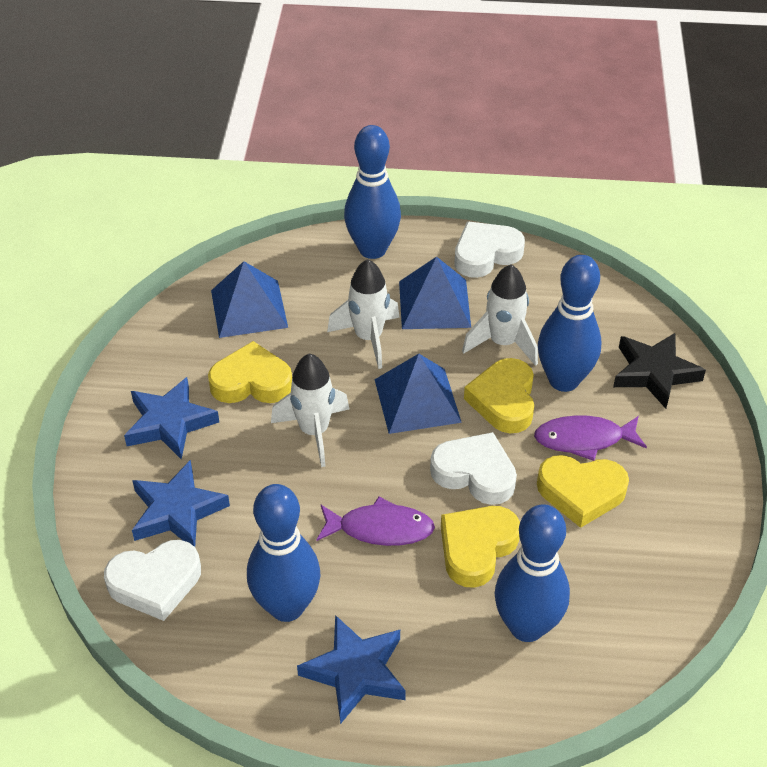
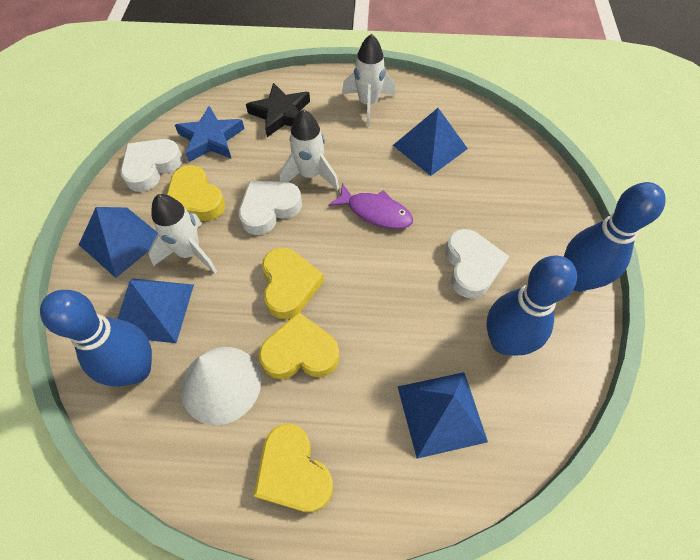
blue bowling pin: [247,484,321,622] [344,125,401,259] [495,504,570,642] [538,255,602,392] = 4 -> [40,290,152,387] [487,255,577,356] [564,182,666,292] = 3
blue pyramid: [211,261,288,338] [374,354,462,434] [399,257,471,329] = 3 -> [79,207,158,278] [117,279,194,343] [393,108,468,176] [397,372,488,459] = 4
blue star: [124,377,219,459] [132,460,230,547] [297,615,406,724] = 3 -> [175,106,244,162] = 1
purple fish: [316,497,435,546] [534,415,647,461] = 2 -> [328,183,413,229] = 1
white cone: none = 0 -> [181,347,261,425] = 1

